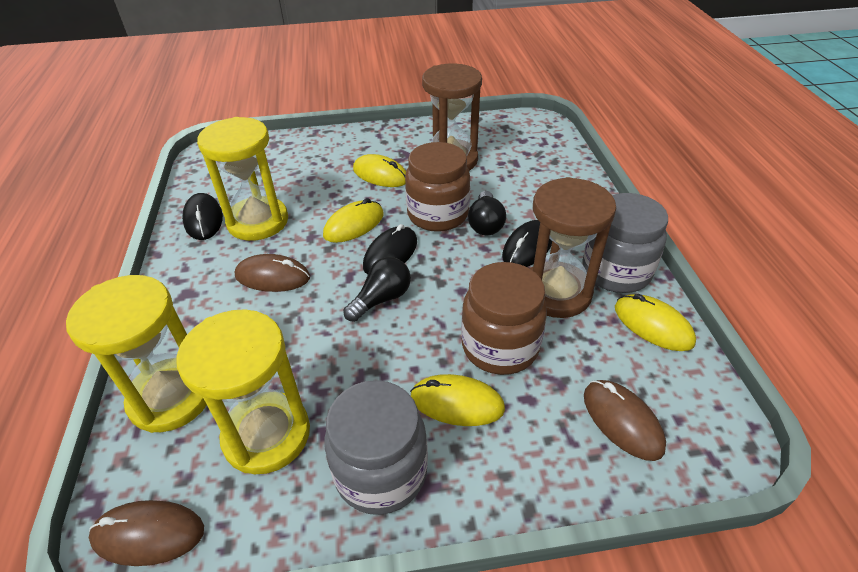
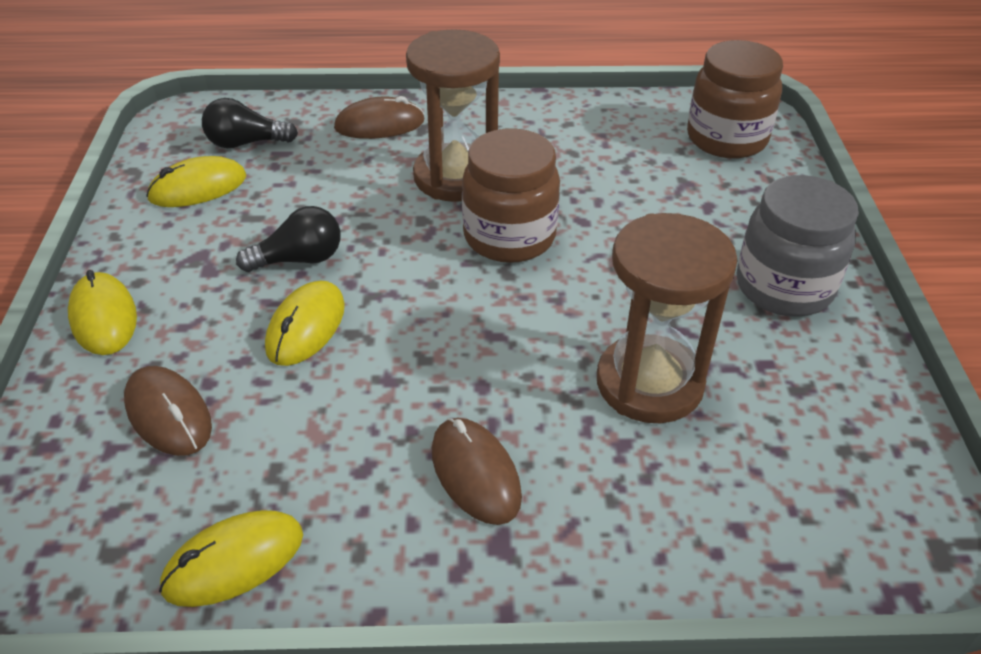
black mouse: [182,193,223,240] [363,224,417,274] [502,220,552,267] = 3 -> none = 0
grey jar: [324,380,428,515] [582,193,668,293] = 2 -> [737,175,859,317] = 1
yellow hourglass: [66,275,207,433] [176,309,310,474] [197,117,288,241] = 3 -> none = 0

